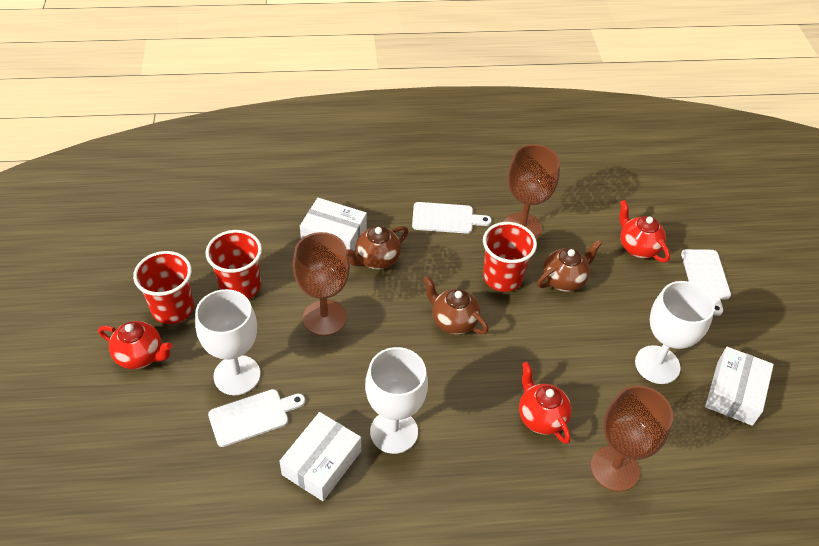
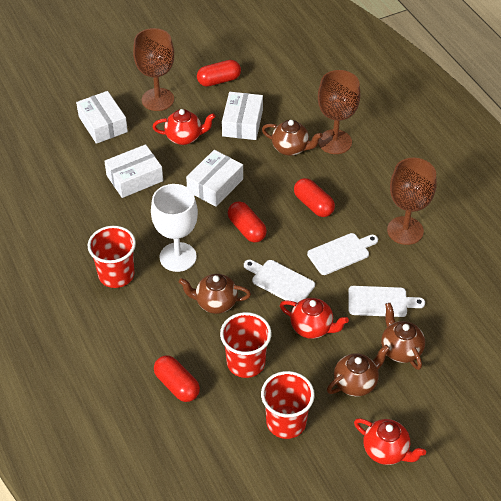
brown teapot: [347,226,408,270] [423,276,489,335] [537,240,602,292] = 3 -> [179,274,251,314] [262,120,323,156] [327,345,390,397] [381,303,425,370] = 4
red capsule: none = 0 -> [154,355,200,402] [197,60,241,87] [228,201,267,243] [294,178,335,217] = 4
white box: [279,412,361,501] [300,198,367,251] [705,347,774,426] = 3 -> [76,91,128,144] [104,144,163,198] [186,150,243,207] [222,92,263,140] = 4
white goblet: [195,289,260,395] [365,347,428,454] [635,281,715,384] = 3 -> [151,184,198,272] = 1

